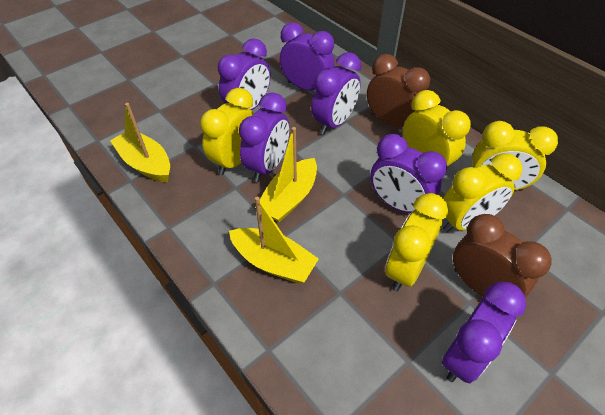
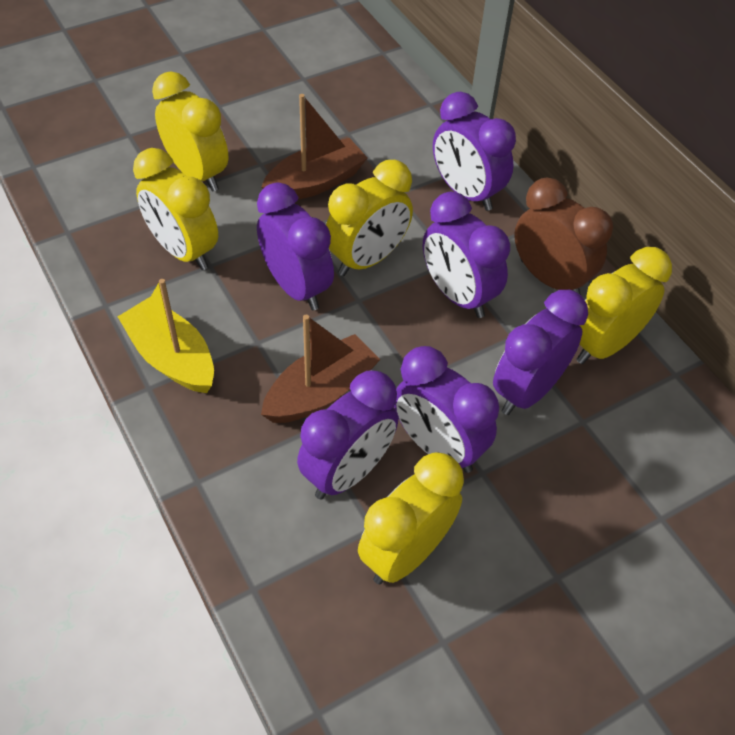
brown boat: none = 0 -> [261,94,367,199] [261,315,380,423] = 2
brown clock: [367,54,430,127] [453,214,552,298] = 2 -> [514,178,613,295] = 1
yellow boat: [110,103,170,182] [229,197,319,284] [255,127,317,222] = 3 -> [118,279,214,393] = 1

